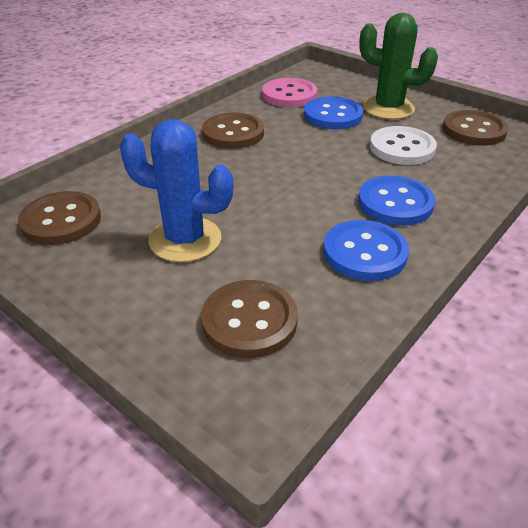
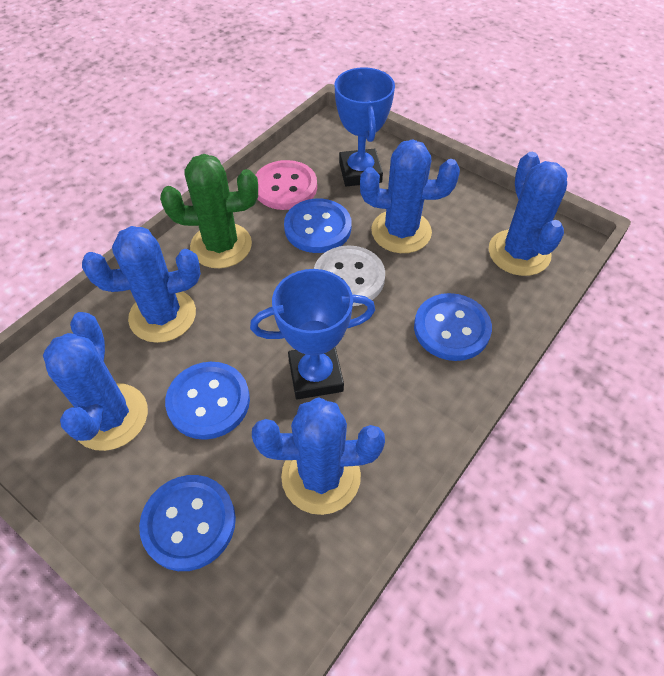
blue button: [304,96,363,129] [323,220,409,281] [358,176,435,226] = 3 -> [139,475,236,571] [165,362,250,440] [284,199,352,253] [414,293,492,361] = 4
blue cactus: [120,119,233,262] = 1 -> [43,312,148,451] [82,226,201,343] [252,397,385,515] [360,139,460,253] [489,152,567,276] = 5
blue trophy: none = 0 -> [250,269,375,400] [334,67,395,187] = 2
brown button: [18,191,101,245] [201,280,298,358] [202,113,264,149] [443,110,508,146] = 4 -> none = 0

